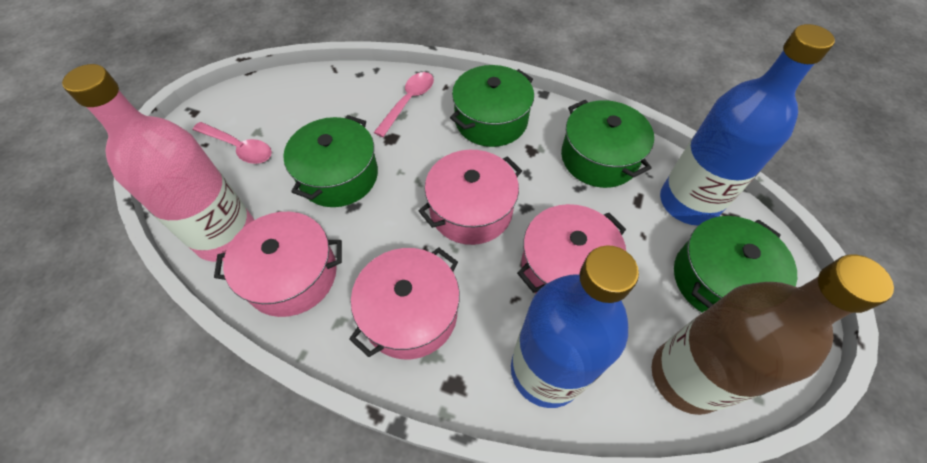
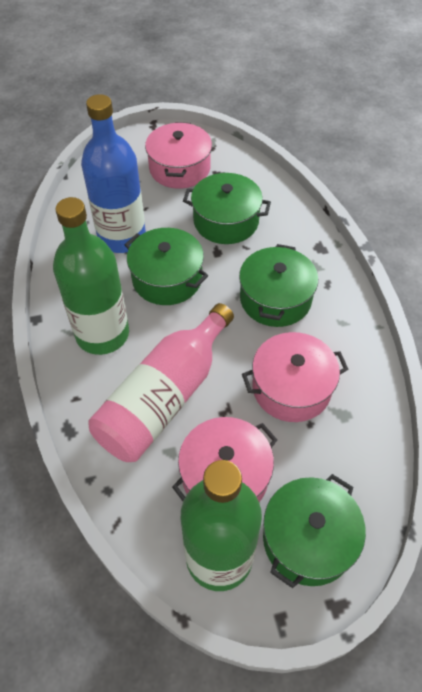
blue bottle: [511,245,639,408] [660,24,835,226] = 2 -> [81,94,146,253] = 1
brown bottle: [651,255,894,415] = 1 -> none = 0
green bottle: none = 0 -> [53,197,129,355] [181,460,262,591] = 2
pink pot: [214,212,342,317] [349,247,460,359] [419,150,522,245] [517,204,626,294] = 4 -> [145,122,212,189] [172,417,277,502] [242,332,348,422] = 3
pink spoon: [193,122,272,164] [373,72,434,137] = 2 -> none = 0

